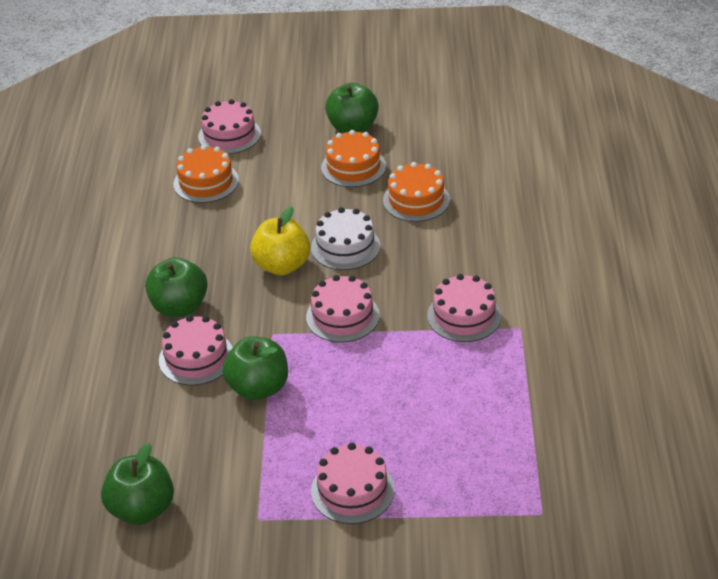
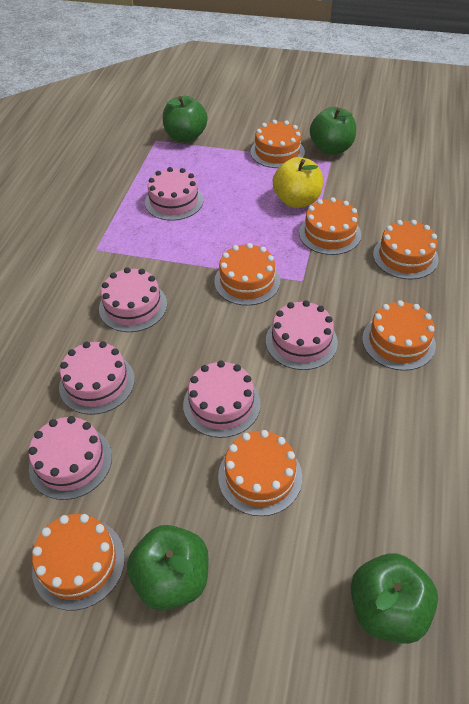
orange cake: [174,145,239,203] [321,130,386,187] [383,162,450,222] = 3 -> [32,514,125,610] [214,243,280,306] [218,430,302,516] [250,120,305,168] [299,197,361,255] [362,300,436,371] [373,220,439,279] = 7
pink cake: [159,315,233,385] [198,99,261,154] [306,275,380,343] [311,443,395,524] [427,274,501,342] = 5 -> [28,416,112,500] [59,341,135,415] [99,267,167,332] [145,167,203,221] [183,361,261,438] [266,300,338,370] = 6
white cake: [311,207,380,270] = 1 -> none = 0

